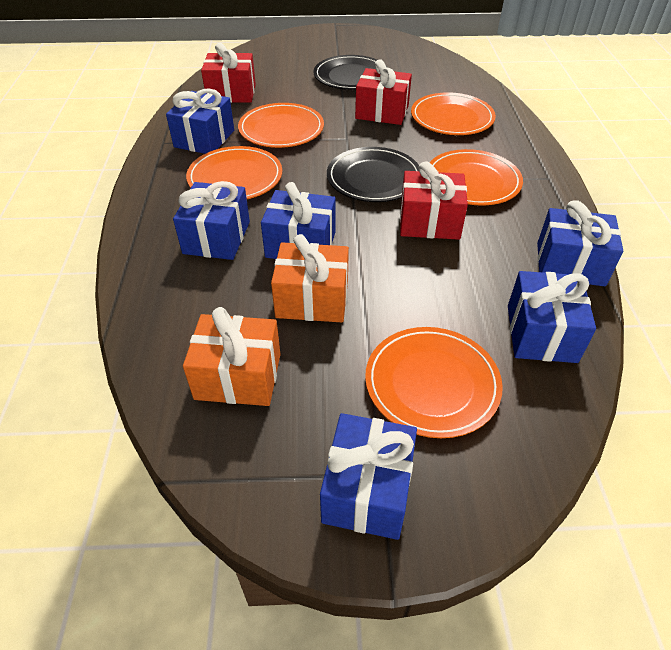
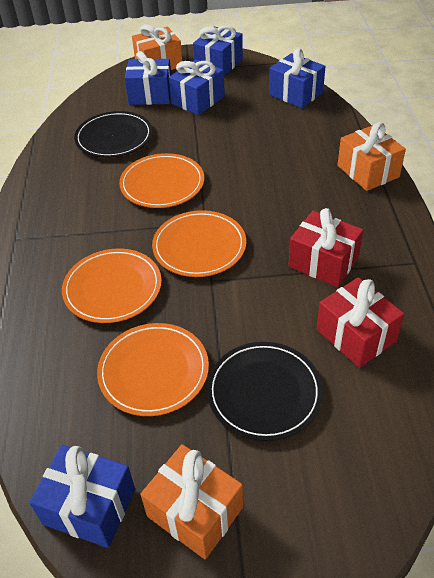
blue gift: [166,88,234,154] [173,181,250,260] [261,182,336,259] [320,413,417,540] [508,271,596,363] [537,200,623,286] = 6 -> [29,445,135,548] [125,51,171,105] [169,60,225,115] [193,26,243,76] [269,48,326,108] = 5
orange gift: [183,307,281,406] [271,234,349,322] = 2 -> [132,24,182,70] [140,444,243,560] [337,122,406,191] = 3
orange plate: [186,146,282,199] [238,103,324,148] [365,327,503,438] [411,92,496,135] [429,149,523,205] = 5 -> [62,249,162,323] [97,323,209,416] [119,153,204,208] [152,210,246,277] = 4
red gift: [201,43,256,103] [355,59,412,125] [400,161,468,240] = 3 -> [288,208,363,287] [317,277,404,368] = 2

